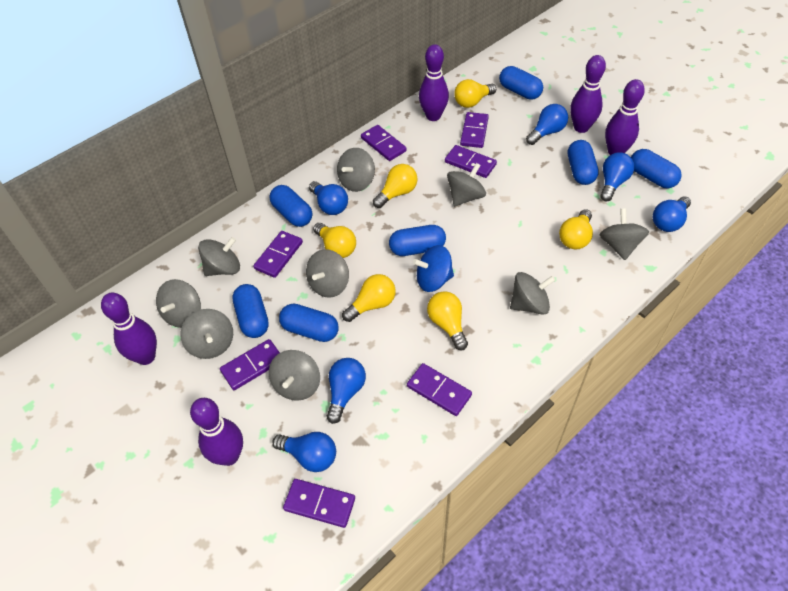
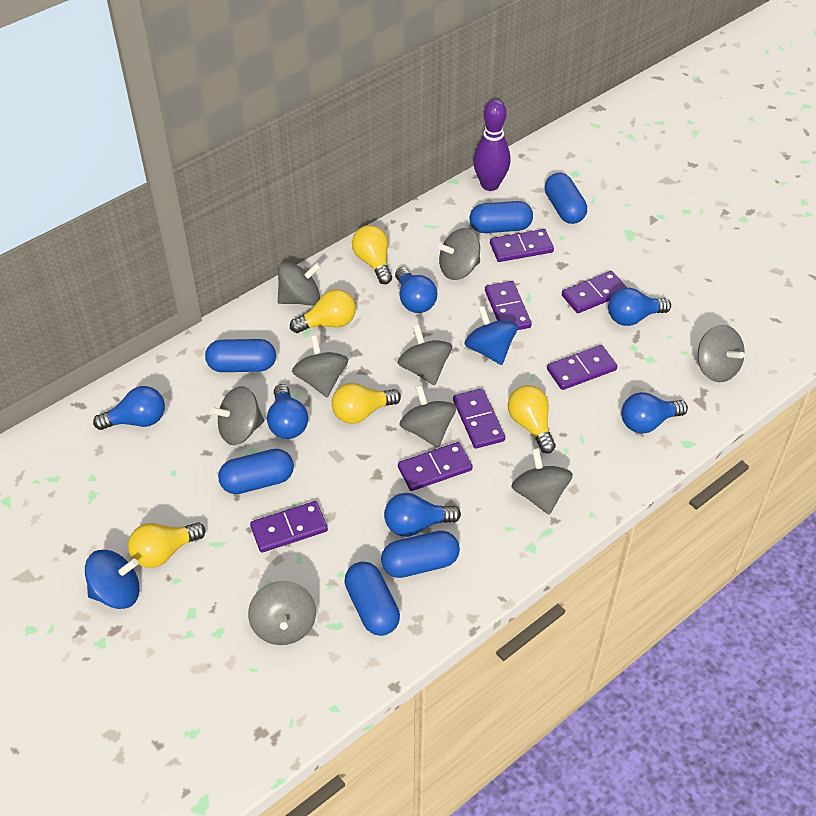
blue capsule: [232,284,269,338] [269,185,312,227] [279,304,339,342] [389,225,446,256] [499,66,543,100] [568,140,599,185] [631,149,682,188] = 7 -> [205,339,276,372] [218,449,294,494] [344,562,400,636] [381,531,460,578] [470,201,533,233] [545,173,587,224] = 6
blue spinning top: [413,245,454,292] = 1 -> [85,550,140,609] [465,306,518,365] = 2
purple bowling pin: [101,293,157,365] [190,398,243,466] [419,44,449,121] [570,55,606,133] [605,79,645,155] = 5 -> [473,99,511,191] = 1
yellow light bulb: [313,223,356,258] [342,274,396,322] [373,164,418,208] [427,291,468,350] [454,79,496,108] [559,209,593,249] = 6 -> [128,522,206,568] [290,289,356,333] [332,383,401,424] [352,225,392,284] [508,385,556,454] = 5

